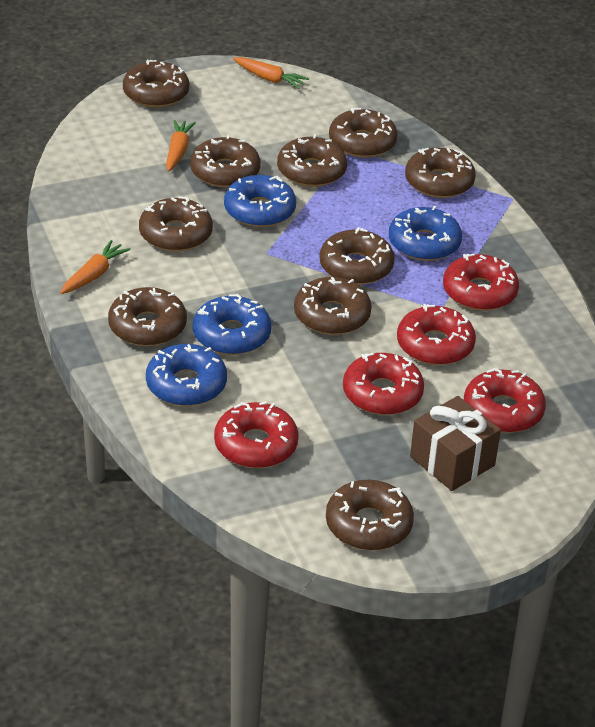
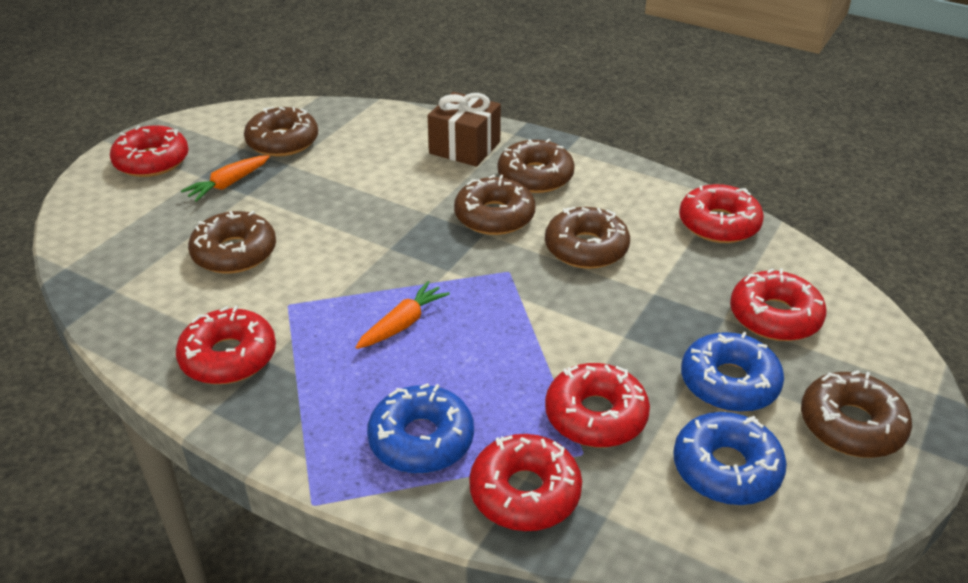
blue donut: [146,344,227,406] [193,294,271,355] [224,175,296,227] [389,206,462,261] = 4 -> [367,383,474,474] [673,412,787,505] [681,332,784,412] = 3
brown donut: [108,287,187,346] [123,60,189,108] [139,197,213,252] [190,135,261,188] [277,134,347,187] [294,277,372,335] [319,227,395,285] [326,480,414,550] [329,108,398,158] [405,148,476,198] = 10 -> [188,211,276,274] [244,107,318,157] [454,175,535,235] [498,139,575,193] [545,207,630,269] [801,370,912,458] = 6
orange carrot: [60,240,131,294] [166,120,196,171] [233,57,309,89] = 3 -> [181,155,270,202] [355,281,450,349] = 2
red donut: [214,401,299,468] [343,353,424,415] [397,304,476,365] [443,254,519,311] [464,368,546,433] = 5 -> [110,125,189,177] [176,306,276,384] [469,434,582,531] [545,363,650,447] [679,184,764,243] [730,268,826,341] = 6

